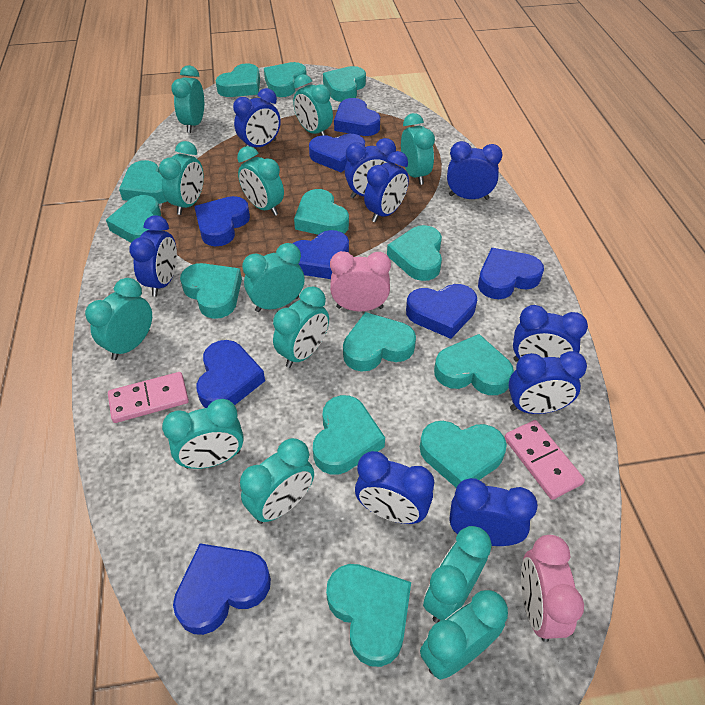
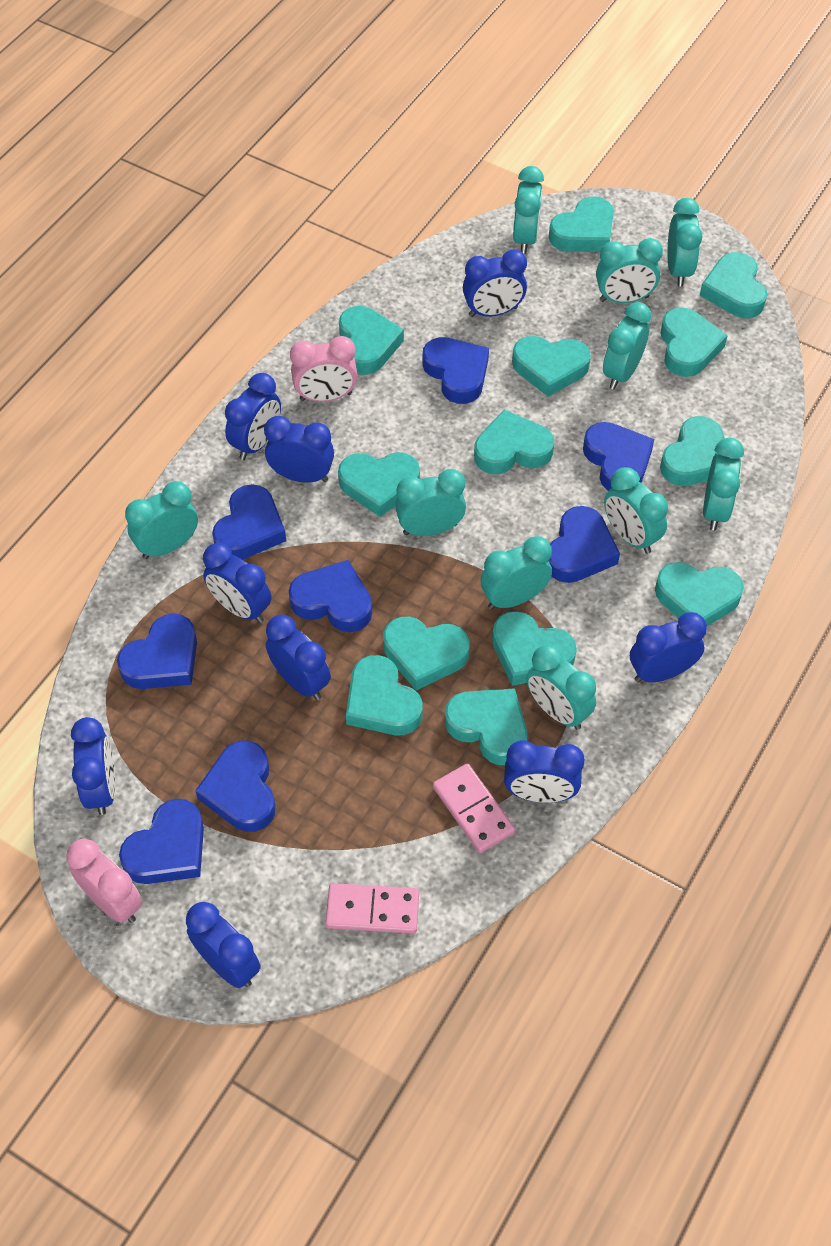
turquoise clock: [85,278,152,360] [159,141,204,215] [162,399,244,469] [171,65,204,133] [237,146,284,216] [240,438,314,524] [242,243,304,312] [273,287,329,368] [293,74,333,136] [401,113,435,185] [420,590,508,680] [423,526,492,623] = 12 -> [125,481,198,559] [395,469,466,536] [480,536,552,609] [513,166,544,254] [526,644,596,730] [596,238,663,303] [603,302,651,390] [604,467,668,554] [668,198,702,286] [703,438,744,530] = 10

